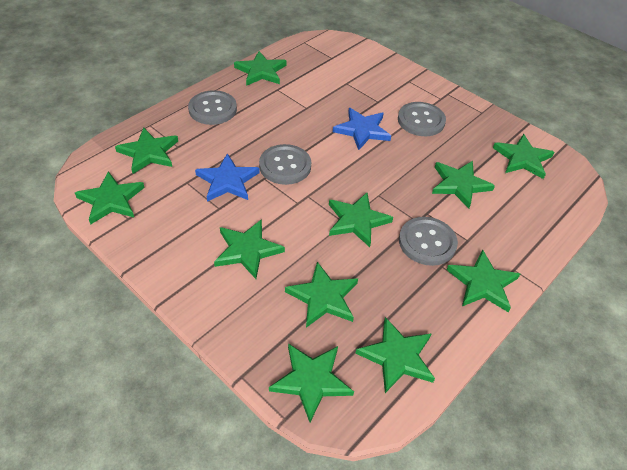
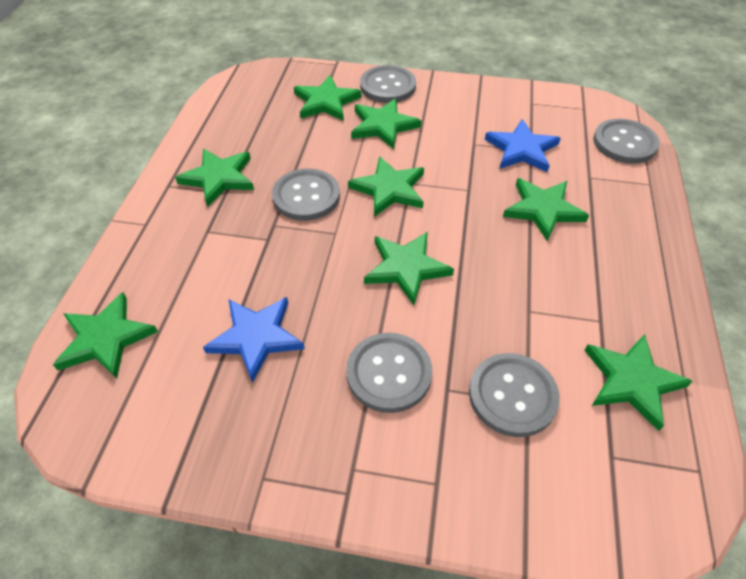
green star: [75,171,145,224] [115,128,178,174] [214,219,285,279] [234,51,287,86] [269,344,354,422] [285,262,358,328] [329,193,393,247] [355,317,435,393] [432,161,495,209] [446,249,520,312] [493,134,555,179] = 11 -> [53,292,158,379] [175,148,254,207] [294,75,361,121] [348,156,424,217] [351,98,421,149] [364,232,454,305] [503,178,589,241] [584,334,693,431] = 8
grey button: [188,90,237,125] [259,144,311,185] [398,102,446,136] [399,217,458,266] = 4 -> [272,169,340,221] [346,333,432,413] [360,65,416,103] [469,353,560,437] [593,119,660,164] = 5

